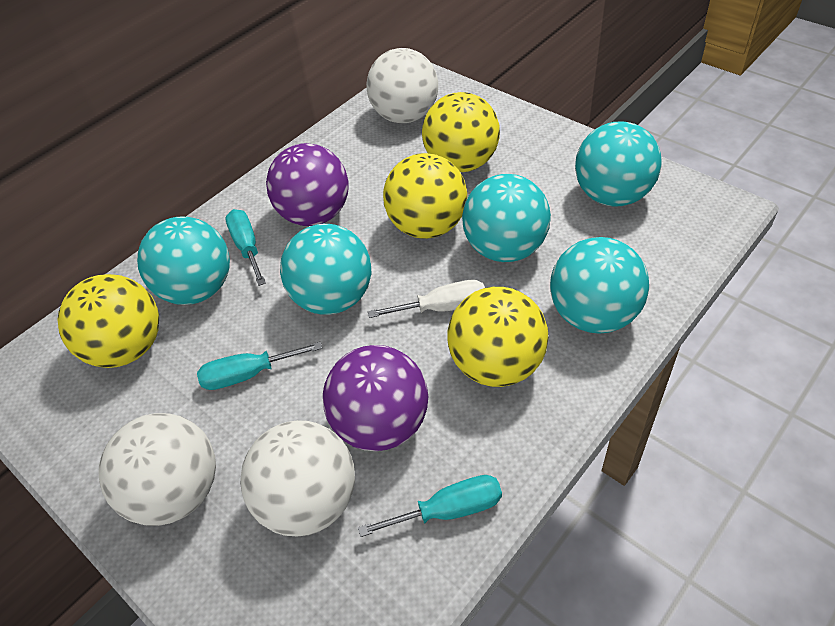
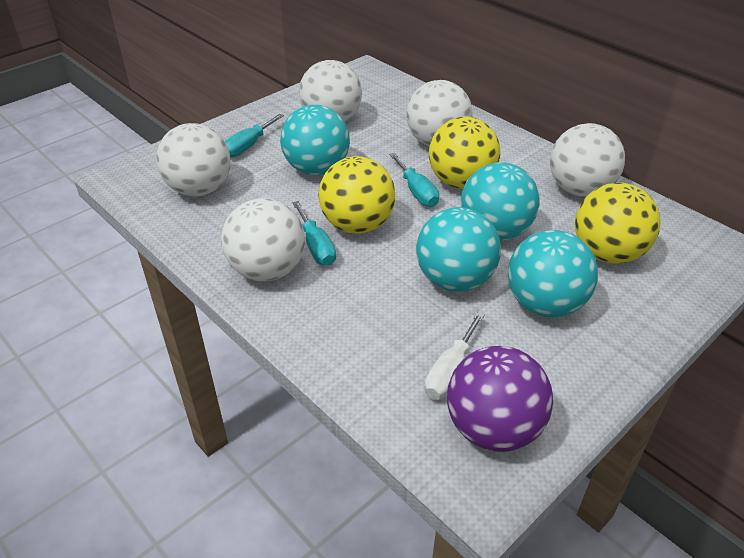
purple ball: [266,143,349,226] [323,345,428,451] = 2 -> [447,346,553,452] = 1
turquoise ball: [137,216,230,305] [280,224,372,315] [462,174,551,262] [550,237,649,334] [575,121,661,207] = 5 -> [280,105,350,175] [416,207,501,292] [461,162,539,241] [508,230,598,318] = 4
white ball: [99,413,216,526] [240,420,355,536] [366,48,438,123] = 3 -> [156,123,231,196] [221,198,305,281] [299,60,362,122] [407,80,473,146] [550,123,625,196] = 5
yellow ball: [57,274,159,368] [383,153,467,239] [422,92,500,172] [447,287,548,387] = 4 -> [318,156,395,234] [429,117,500,189] [575,183,661,264] = 3

